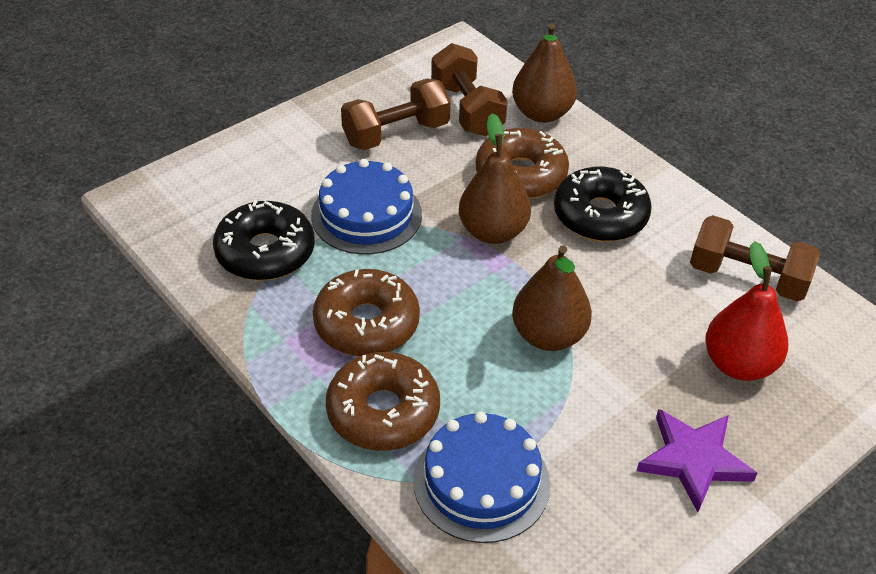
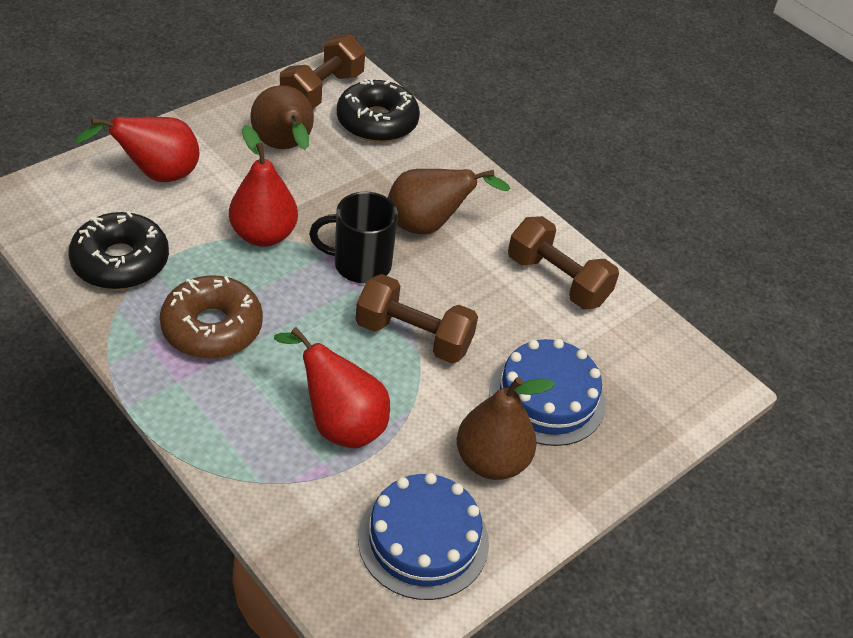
black mug: none = 0 -> [309,192,398,283] = 1
brown donut: [313,269,420,356] [326,352,440,451] [476,128,569,199] = 3 -> [160,275,263,359] = 1
purple star: [637,409,757,512] = 1 -> none = 0
red pear: [705,241,788,381] = 1 -> [74,117,199,182] [229,125,298,247] [274,327,390,448] = 3

